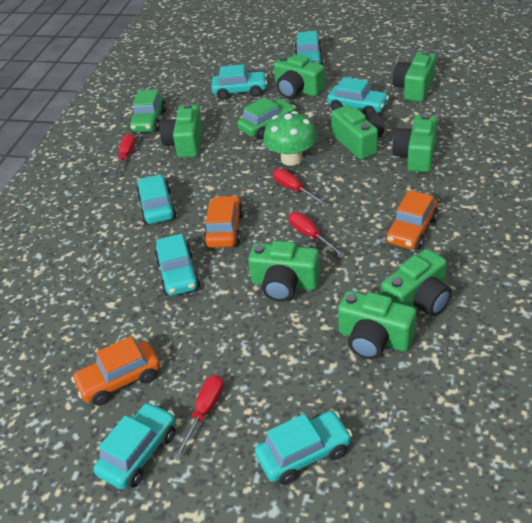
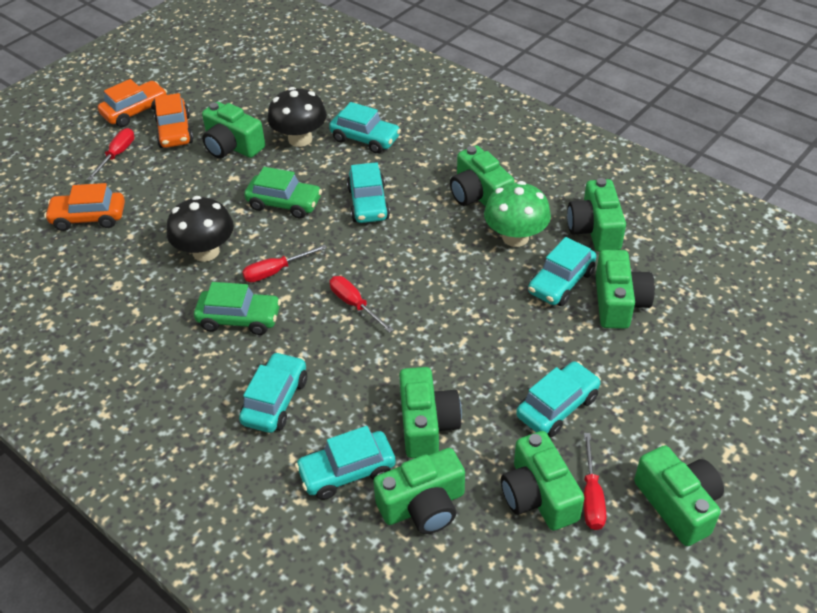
black mushroom: none = 0 -> [167,196,234,262] [268,87,327,147] = 2
turquoise car: [94,402,176,489] [136,174,177,224] [155,234,200,296] [211,64,267,100] [255,411,352,485] [294,31,323,65] [327,77,389,114] = 7 -> [239,352,307,433] [295,426,396,500] [329,102,401,154] [347,162,390,223] [516,361,601,437] [528,237,596,306] = 6

